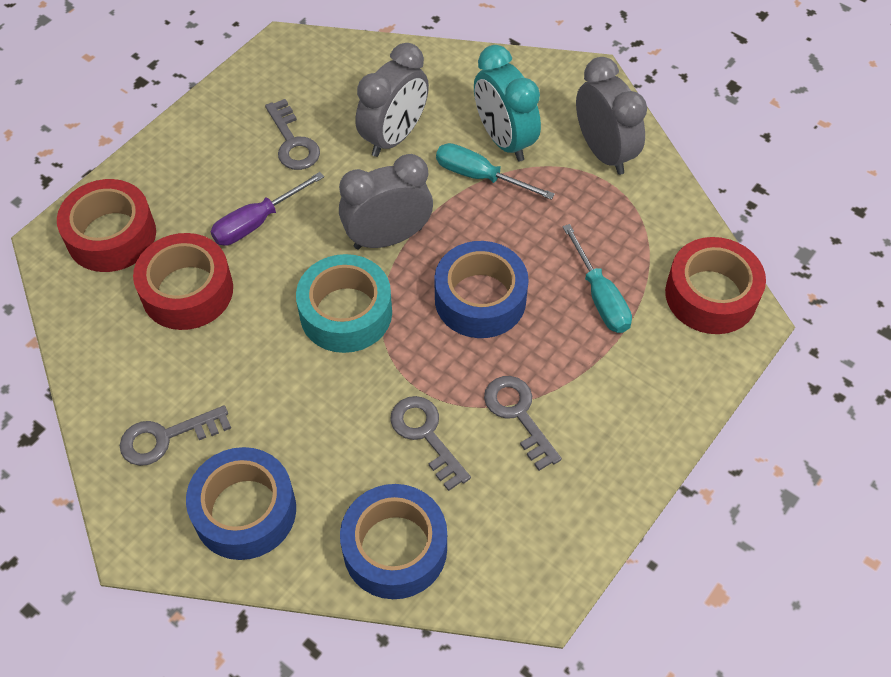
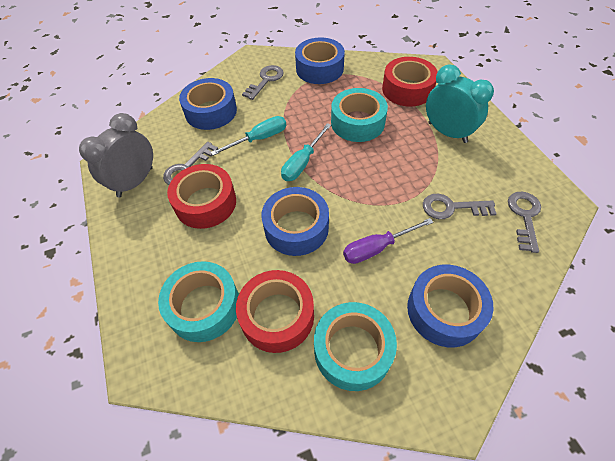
blue tape: [186,447,296,560] [340,484,447,599] [434,241,529,338] = 3 -> [179,78,237,130] [261,187,329,256] [295,38,345,84] [407,265,493,347] = 4
grey clock: [339,154,433,250] [355,43,429,157] [576,57,647,175] = 3 -> [79,113,153,198] = 1
turquoise tape: [296,254,392,353] = 1 -> [158,261,239,342] [314,302,397,391] [331,88,388,142] = 3

